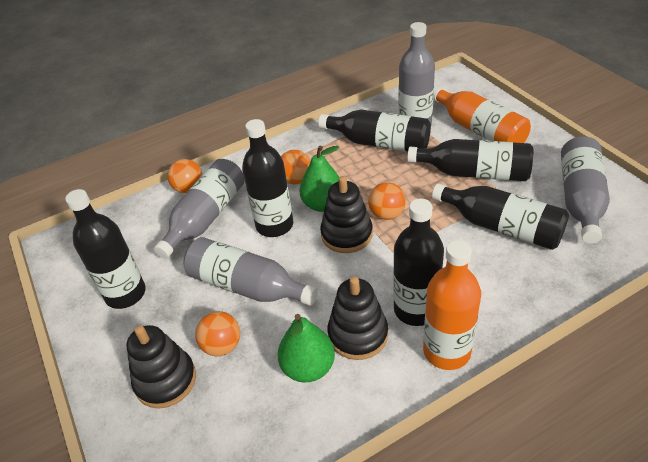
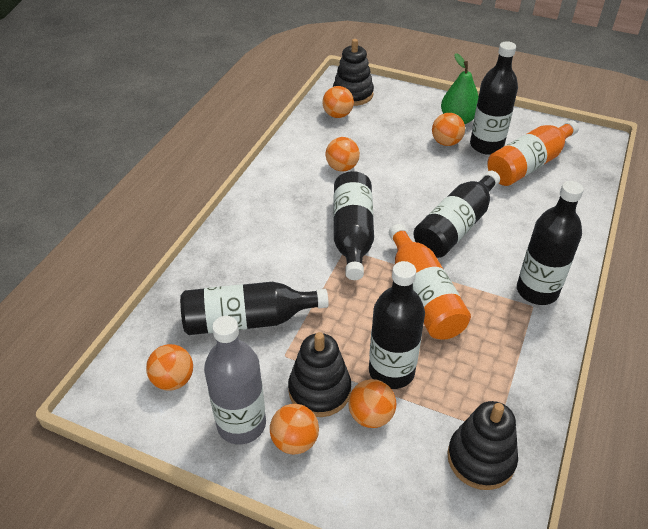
green pear: [278,314,335,382] [299,145,340,212] = 2 -> [441,53,479,124] = 1
grey bottle: [154,159,245,259] [184,237,318,306] [398,22,435,125] [561,137,610,244] = 4 -> [204,316,266,445] = 1
orange ball: [167,159,203,193] [195,311,240,356] [281,150,311,184] [368,182,406,220] = 4 -> [146,344,193,391] [270,404,319,454] [323,86,354,118] [326,137,360,172] [348,379,397,428] [432,113,465,146] = 6

